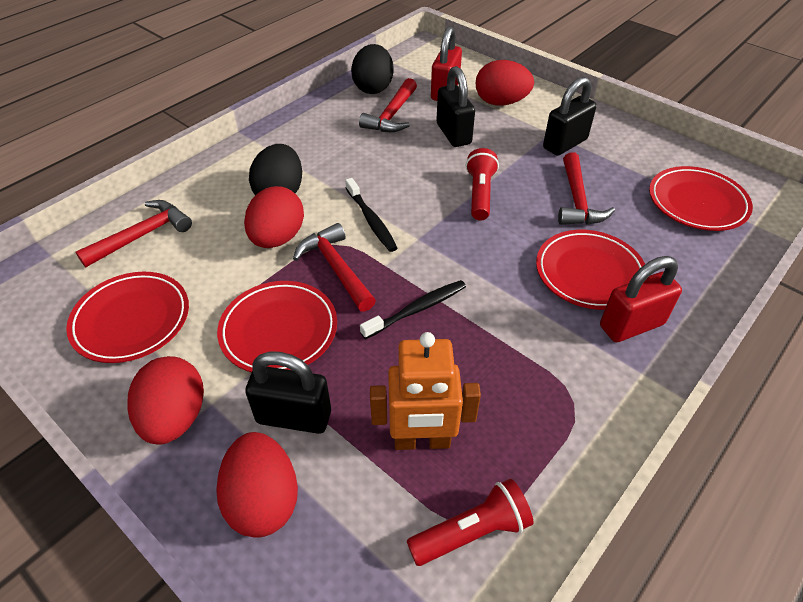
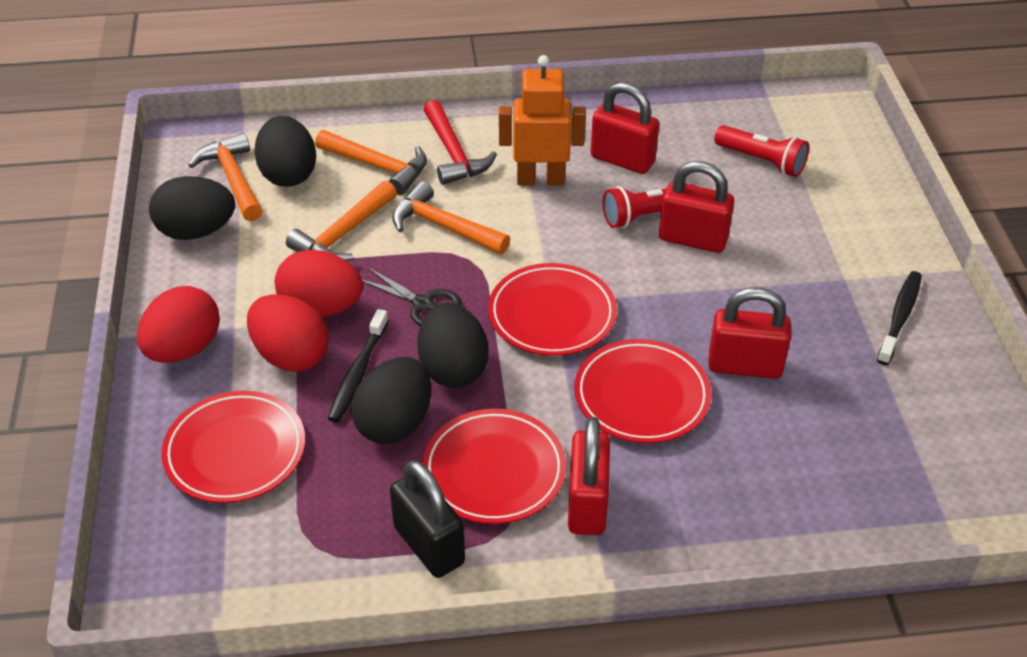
black egg: [249,144,302,195] [351,44,394,94] = 2 -> [149,176,235,240] [254,116,316,187] [351,357,431,445] [418,302,488,388] = 4
black padlock: [245,351,331,434] [436,66,475,147] [543,77,597,156] = 3 -> [390,460,465,578] = 1
black scissors: none = 0 -> [362,268,462,326] = 1
orange hammer: none = 0 -> [188,133,263,221] [286,181,397,261] [315,130,427,195] [392,181,510,255] = 4
red egg: [127,356,204,444] [216,432,298,538] [244,186,304,248] [476,60,534,106] = 4 -> [137,286,220,363] [247,294,329,372] [275,250,363,317] = 3
red hammer: [76,200,192,267] [293,223,376,312] [359,78,417,132] [558,152,615,225] = 4 -> [424,100,497,185] = 1
red padlock: [431,26,462,101] [600,256,682,342] = 2 -> [568,417,610,535] [591,82,659,174] [659,161,734,253] [708,287,791,379] = 4

